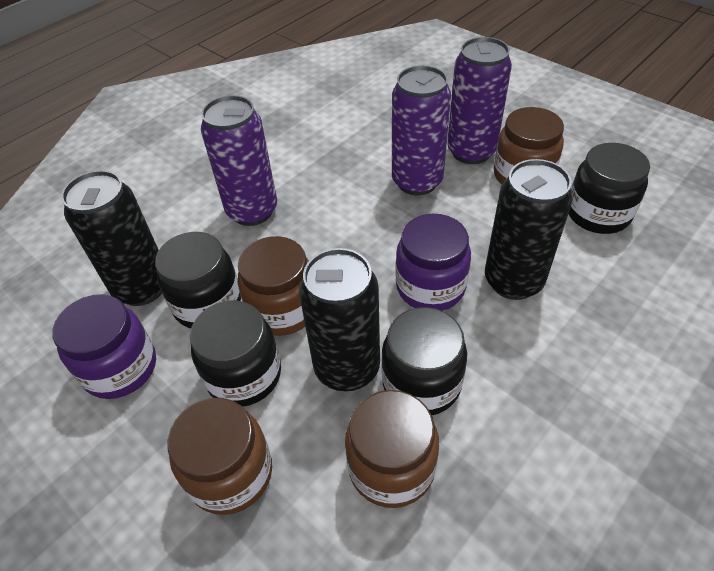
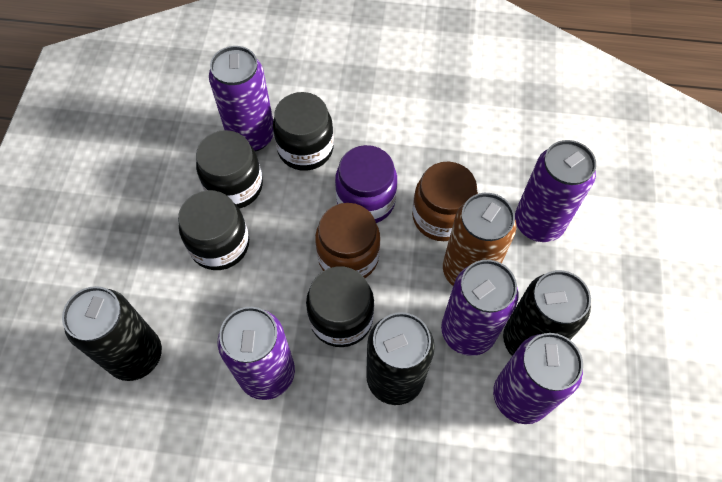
brown can: none = 0 -> [443,193,516,286] = 1
brown jar: [167,398,272,515] [238,236,309,336] [345,390,439,508] [494,107,564,184] = 4 -> [315,203,380,278] [412,162,478,241] = 2
purple can: [201,95,277,226] [392,65,451,195] [447,37,512,164] = 3 -> [209,46,274,152] [218,307,295,400] [441,260,519,356] [493,333,583,424] [515,140,596,242] = 5
purple jar: [53,294,156,399] [395,214,471,311] = 2 -> [335,145,397,223] = 1

